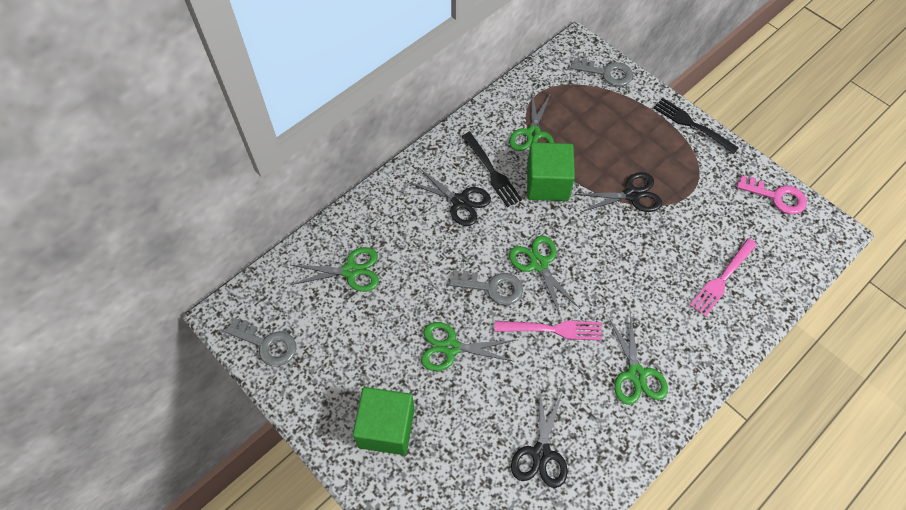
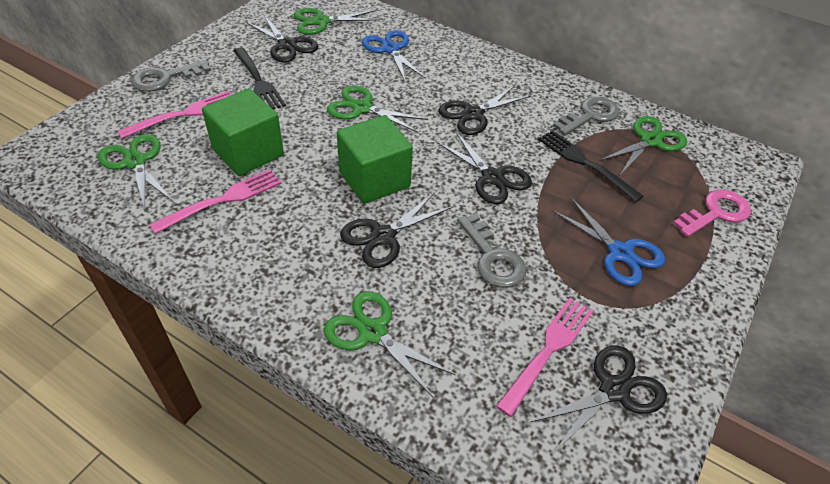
black scissors: [407,167,491,226] [511,389,568,488] [574,172,662,213] = 3 -> [246,15,318,63] [340,192,453,268] [436,132,532,204] [439,85,531,135] [529,345,667,454] = 5
blue scissors: none = 0 -> [362,30,426,83] [552,198,665,286] = 2
pink fork: [495,321,602,341] [689,238,757,317] = 2 -> [118,91,231,139] [150,169,282,234] [496,297,593,417] = 3

